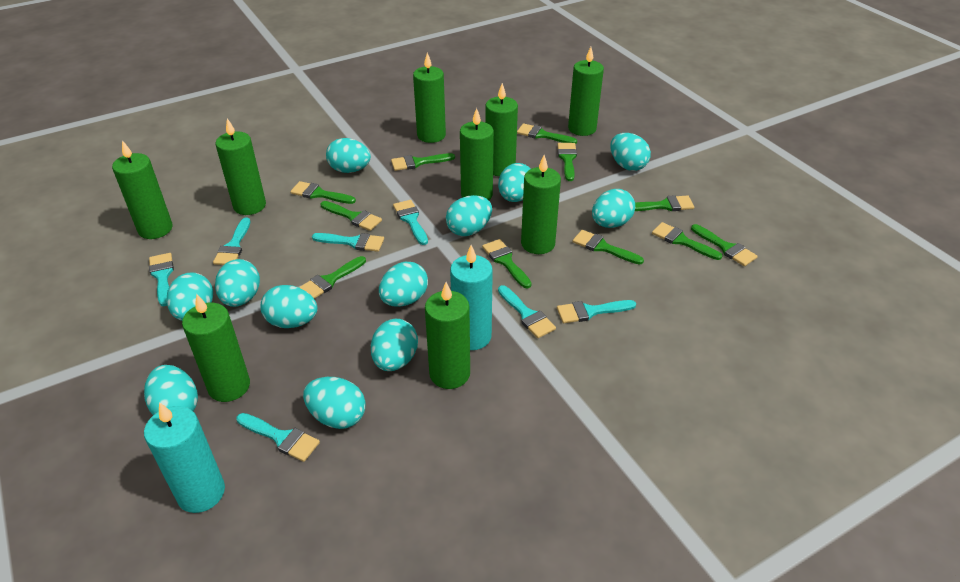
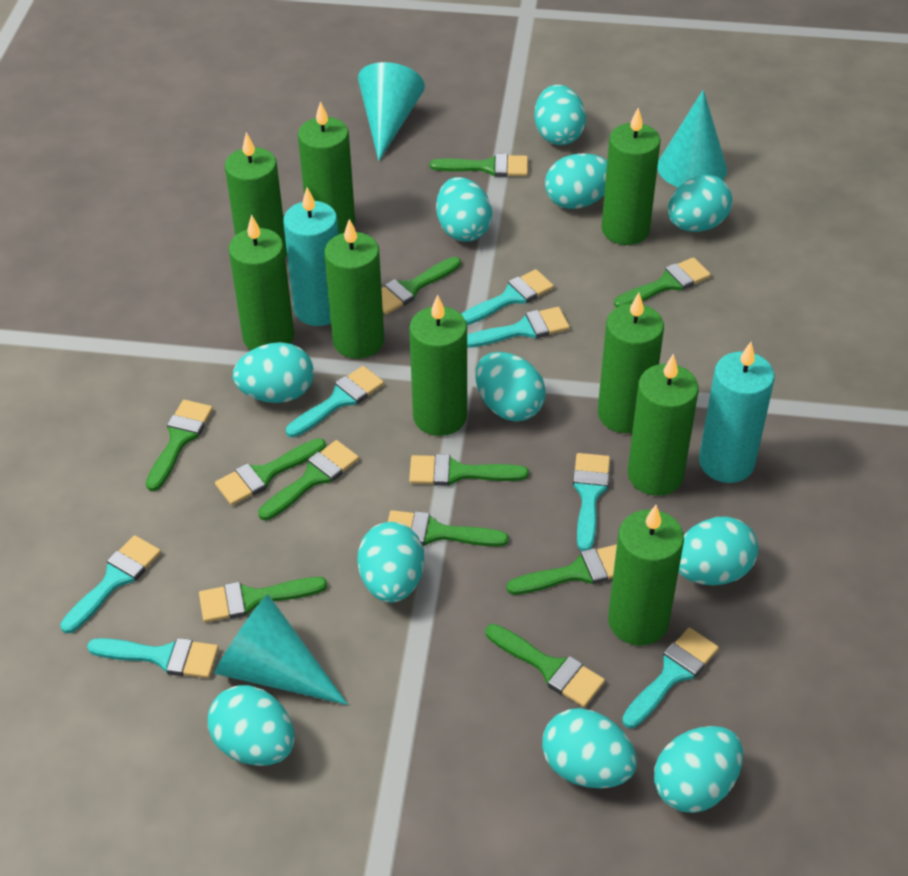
turquoise cone: none = 0 -> [214,594,348,705] [358,62,425,161] [657,90,727,187] = 3
turquoise egg: [144,365,198,415] [167,272,213,321] [215,259,260,307] [260,285,318,328] [303,377,366,429] [326,138,371,173] [371,319,418,371] [379,262,428,307] [446,195,492,236] [498,163,530,202] [592,189,635,228] [610,133,651,171] = 12 -> [208,685,295,766] [233,342,314,403] [358,522,424,603] [436,177,492,242] [475,352,546,421] [534,85,586,145] [542,708,637,788] [545,153,607,209] [654,726,743,813] [668,175,732,232] [679,517,758,586] = 11

